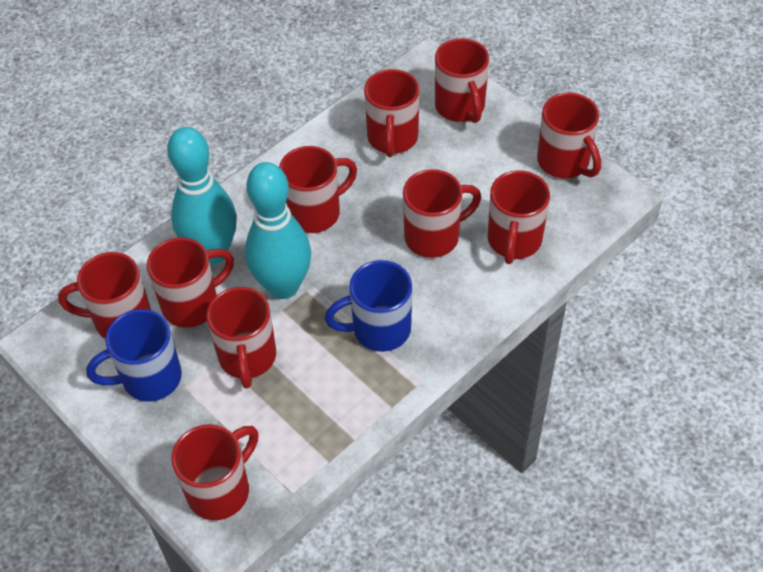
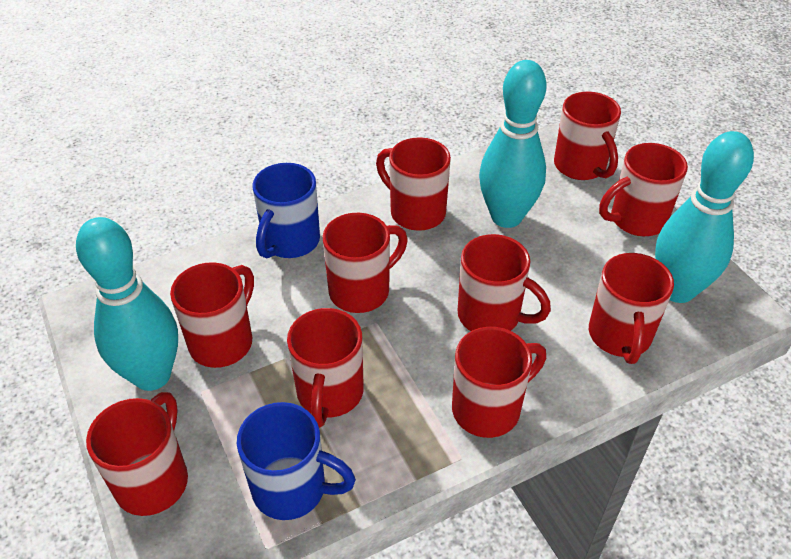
turquoise bowling pin: [167,127,237,265] [245,162,311,299] = 2 -> [76,217,178,391] [479,60,546,228] [655,131,754,303] = 3

